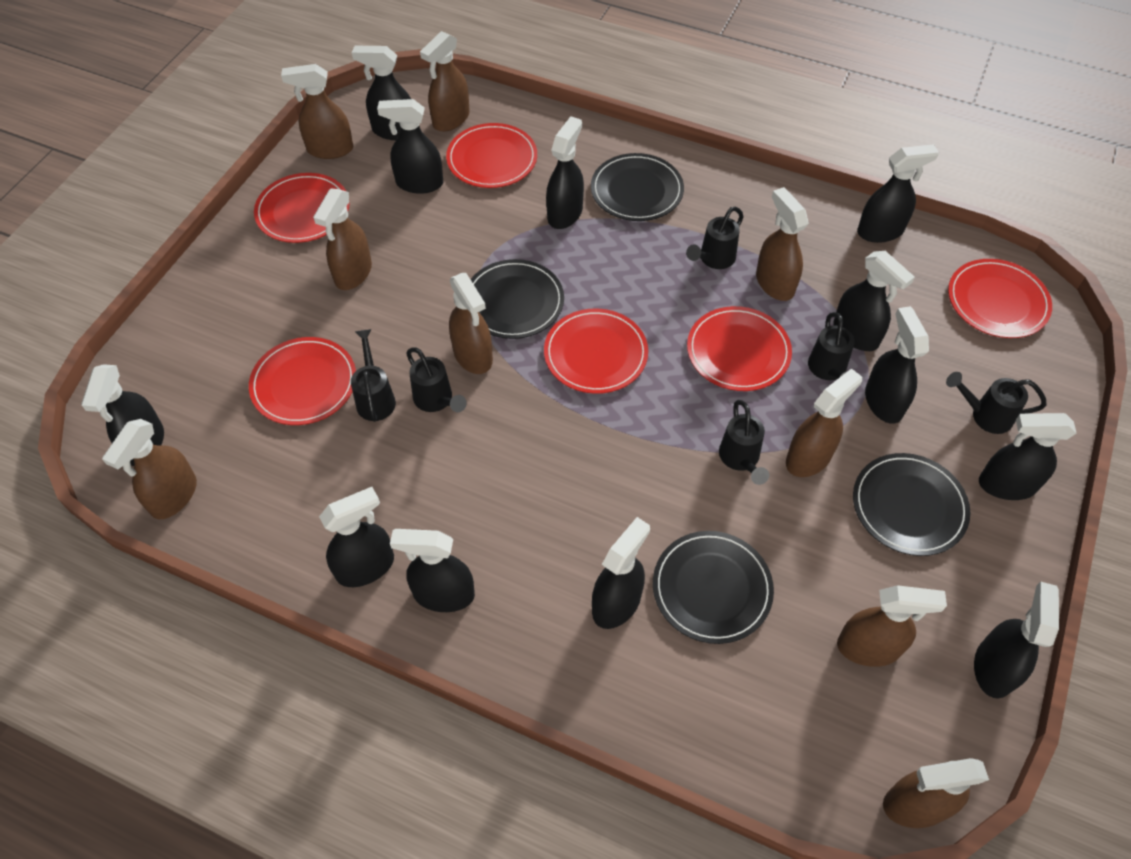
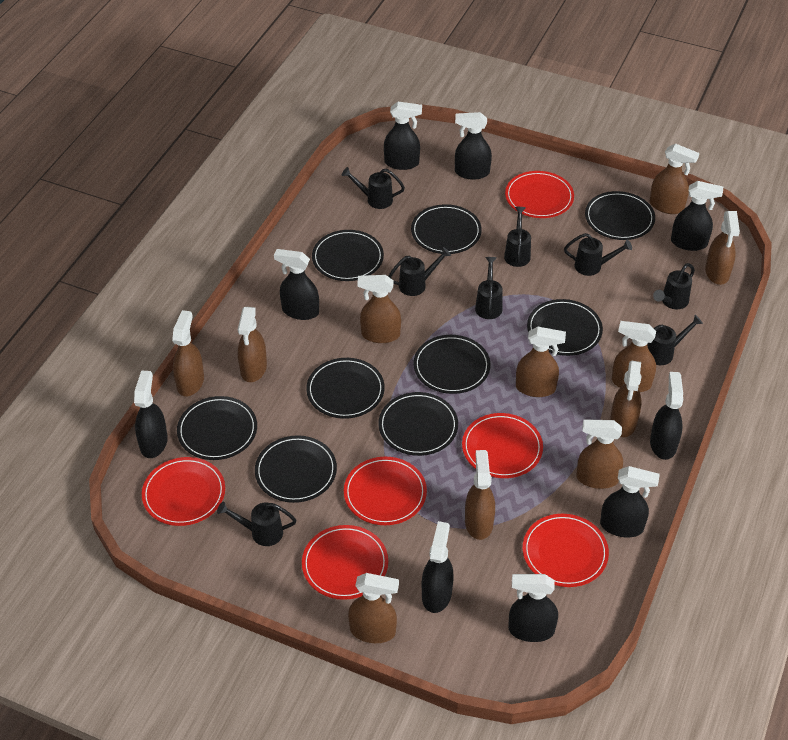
black plate: [470,259,564,339] [591,153,684,221] [653,531,774,644] [853,453,970,556] = 4 -> [177,396,257,460] [255,435,337,503] [306,358,385,419] [312,230,384,281] [378,392,458,456] [411,204,482,254] [413,335,490,394] [527,299,603,356] [585,191,655,240] = 9
black spray bottle: [81,364,164,466] [319,487,394,587] [352,46,411,140] [377,99,443,194] [390,529,475,612] [546,116,584,229] [592,517,650,629] [833,251,915,351] [857,144,939,243] [865,306,929,424] [974,582,1059,698] [979,413,1077,500] = 12 -> [134,370,168,458] [274,249,319,320] [384,102,422,170] [422,521,454,613] [455,112,492,180] [508,574,558,642] [600,466,660,537] [650,372,683,460] [671,181,723,251] = 9
black watering can: [351,329,396,422] [406,347,467,412] [686,207,744,269] [719,400,769,485] [808,312,855,380] [946,372,1047,434] = 6 -> [217,501,296,546] [342,167,405,209] [388,247,451,296] [475,257,503,319] [504,207,531,267] [564,233,632,276] [647,315,703,365] [653,263,695,309] = 8
brown spray bottle: [102,419,197,519] [281,64,353,159] [313,189,372,290] [420,31,470,132] [449,273,493,374] [756,187,809,301] [786,368,862,477] [837,585,947,667] [883,758,989,828] = 9 -> [172,310,204,396] [238,307,267,382] [348,573,399,643] [358,275,401,343] [465,450,495,540] [516,327,566,397] [576,419,623,489] [610,361,641,437] [612,321,656,392] [650,144,699,214] [705,211,740,285] = 11

